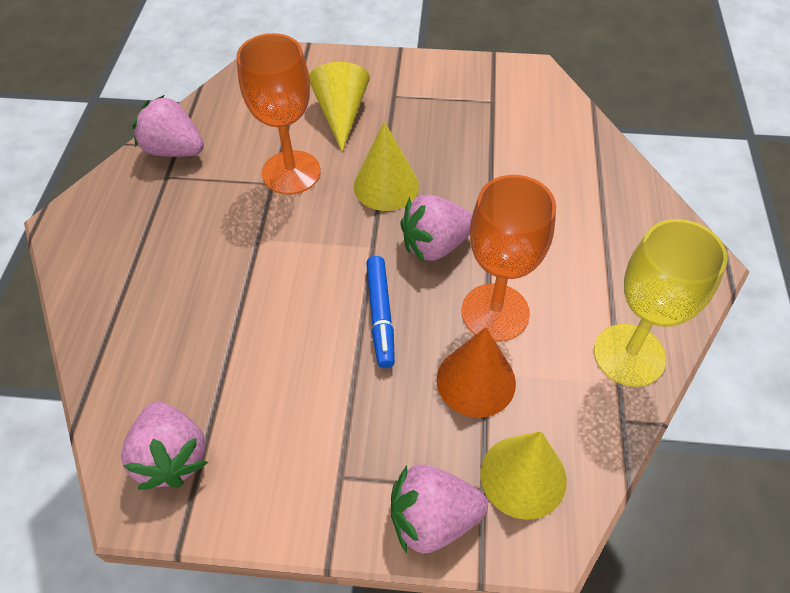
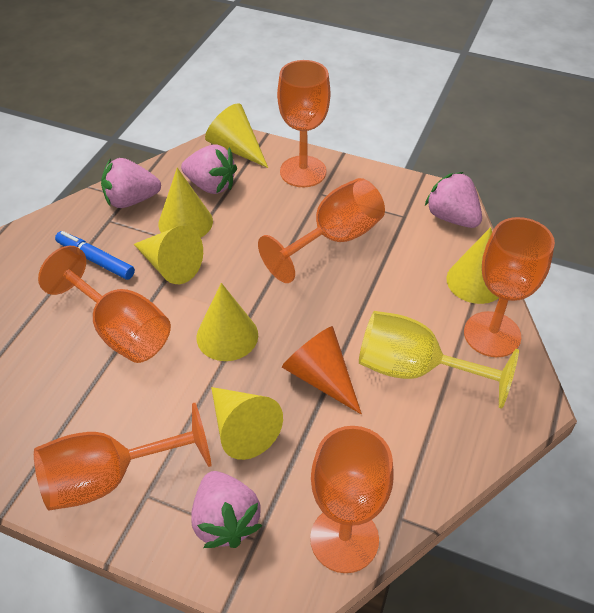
orange goblet: [237,33,321,195] [462,175,556,342] = 2 -> [34,403,212,510] [38,246,171,363] [258,178,385,283] [277,60,330,187] [310,426,394,573] [464,217,555,357] = 6
yellow cone: [309,62,370,152] [354,121,419,211] [480,431,567,520] = 3 -> [134,226,203,284] [158,168,213,238] [196,283,258,361] [205,103,268,168] [211,387,283,460] [446,227,499,304] = 6

